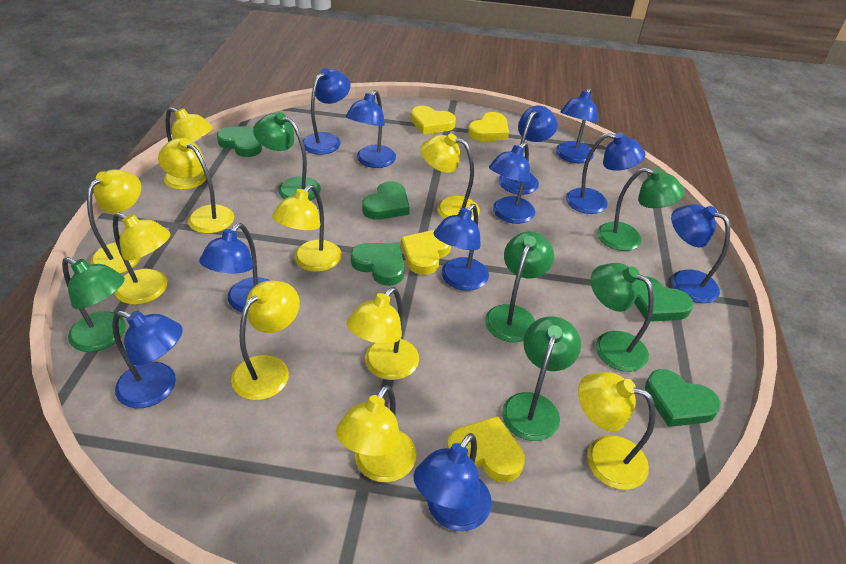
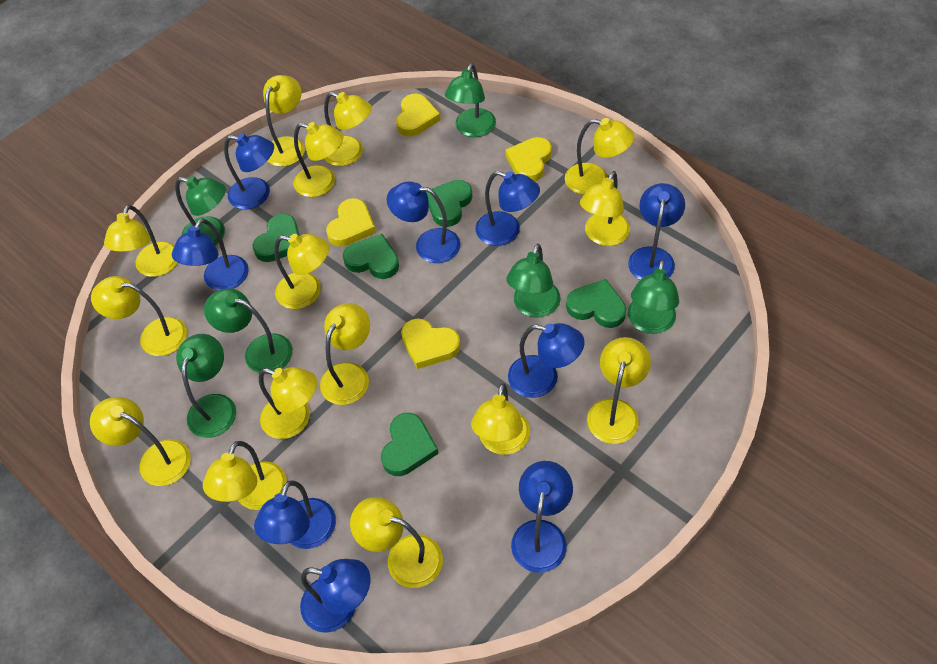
blue lamp: [112,311,183,408] [199,223,270,312] [303,68,351,155] [346,90,396,168] [414,433,492,531] [434,204,489,291] [489,142,535,224] [499,105,558,195] [556,88,598,163] [566,133,646,214] [671,204,730,303] = 11 -> [172,219,249,291] [224,133,274,209] [254,480,336,549] [300,559,370,633] [387,181,460,263] [475,171,540,246] [508,323,585,398] [511,461,573,573] [628,183,685,280] = 9
yellow lamp: [87,169,141,274] [113,213,171,305] [158,138,234,234] [164,107,213,190] [231,280,300,400] [272,185,342,272] [336,385,416,482] [347,287,419,380] [421,133,480,220] [578,372,655,490] = 10 -> [90,397,191,486] [91,276,187,356] [104,205,178,277] [203,441,287,510] [259,367,317,439] [263,75,305,167] [274,234,329,309] [294,122,343,197] [320,303,370,405] [324,92,372,166] [350,497,443,588] [471,383,530,455] [565,118,635,195] [580,171,630,246] [587,337,651,444] = 15

